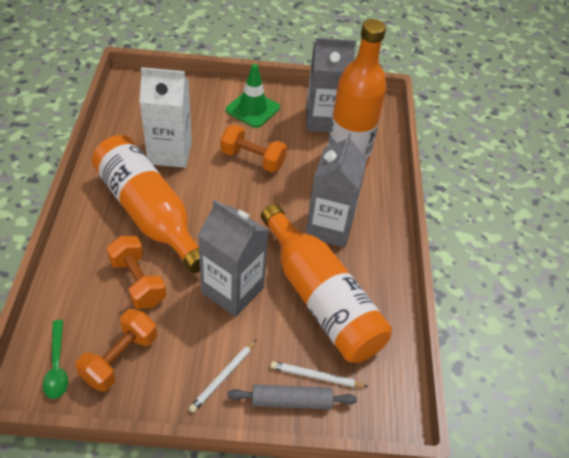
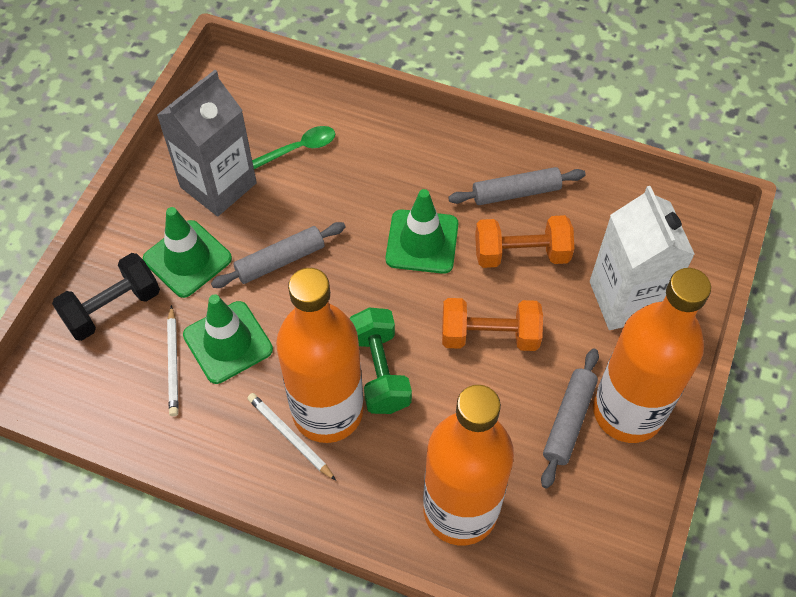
black dumbbell: none = 0 -> [52,253,160,341] = 1
green dumbbell: none = 0 -> [349,308,412,414] = 1
green traffic cone: [226,64,280,128] = 1 -> [143,207,232,298] [183,294,273,384] [386,189,458,274] = 3
grey carton: [198,200,269,317] [305,133,368,248] [306,37,356,132] = 3 -> [157,70,257,217] = 1
grey rolling pin: [227,384,357,410] = 1 -> [211,222,346,288] [448,167,586,205] [541,348,599,488] = 3
orange dumbbell: [76,309,157,392] [106,236,166,309] [221,124,287,172] = 3 -> [442,298,543,351] [475,215,574,268] = 2

